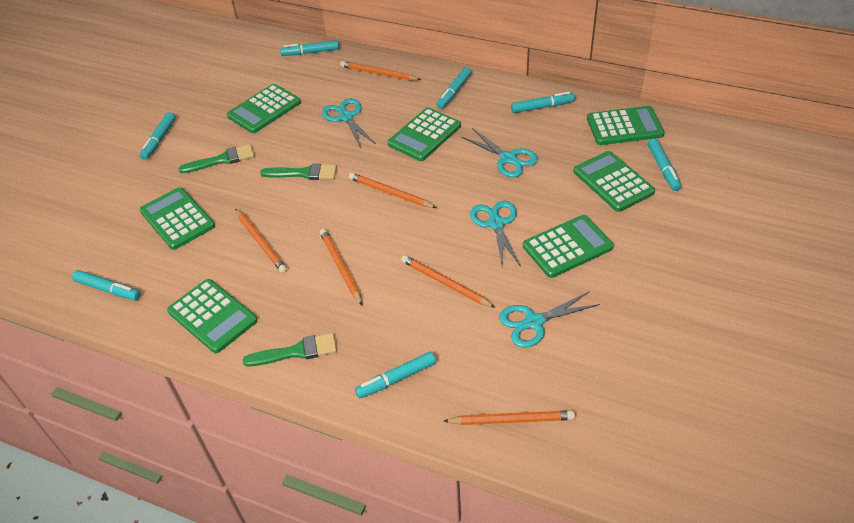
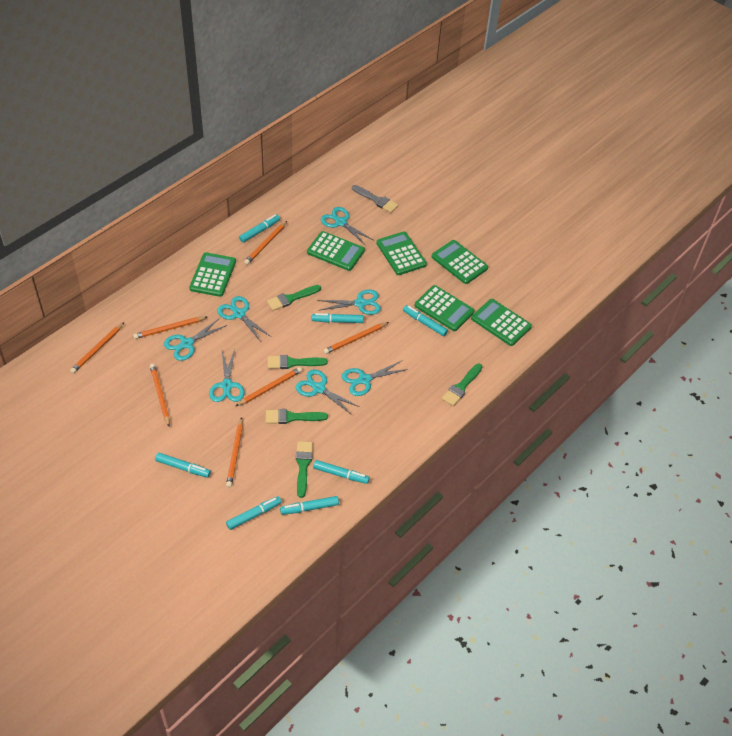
green brush: [178,144,254,173] [243,333,337,366] [260,163,337,180] = 3 -> [266,409,328,424] [267,285,321,311] [268,355,328,369] [296,441,313,498] [442,364,482,406] = 5
green calculator: [140,187,215,250] [167,279,257,353] [227,84,301,133] [388,108,461,161] [523,215,614,278] [573,151,655,212] [587,106,665,145] = 7 -> [189,252,236,297] [307,231,365,271] [376,231,427,275] [414,285,475,331] [431,240,488,284] [471,299,532,346] = 6
grey brush: none = 0 -> [352,185,398,213] = 1
orange pencil: [235,209,287,273] [320,229,363,306] [340,61,421,80] [349,173,437,208] [401,255,496,308] [444,411,575,425] = 6 -> [70,322,124,373] [133,317,207,339] [150,364,170,426] [226,417,243,487] [236,367,302,406] [244,221,287,265] [324,322,389,354] = 7
turquoise scissors: [322,98,376,148] [462,128,538,177] [470,201,521,268] [499,291,600,348] = 4 -> [164,318,227,361] [209,349,245,402] [217,296,270,342] [296,370,360,415] [317,289,381,315] [321,207,373,246] [342,361,408,396] = 7

